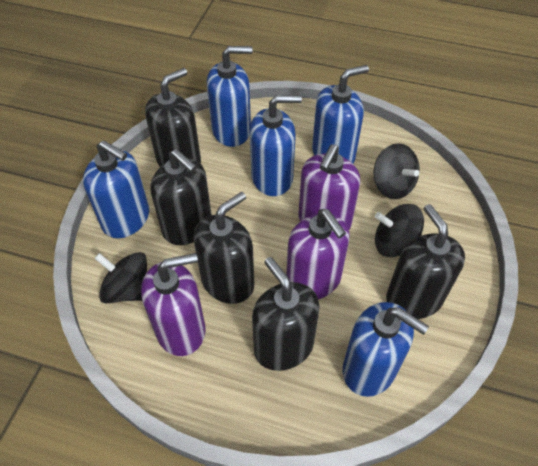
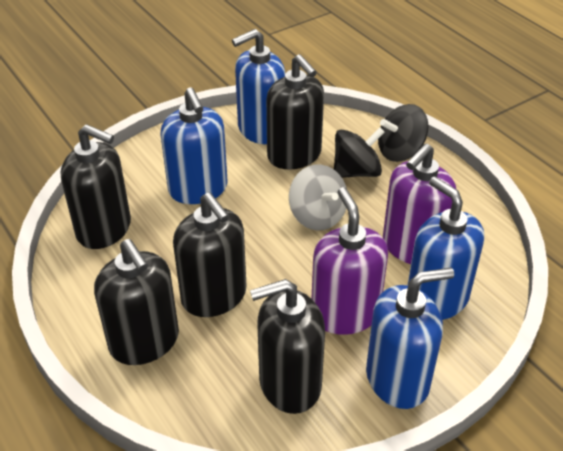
black spinning top: [94,252,147,303] [374,143,420,199] [375,204,424,257] = 3 -> [334,128,385,178] [378,104,429,162] = 2
blue soap dispenser: [83,140,149,238] [207,46,253,147] [250,95,302,196] [312,65,369,163] [343,302,429,397] = 5 -> [160,87,228,204] [232,29,285,144] [366,268,454,409] [408,176,484,320] = 4
grey spinning top: none = 0 -> [289,164,347,230] = 1
purple soap dispenser: [141,253,205,356] [286,209,349,299] [298,144,360,229] = 3 -> [312,187,388,335] [383,143,456,264] = 2

